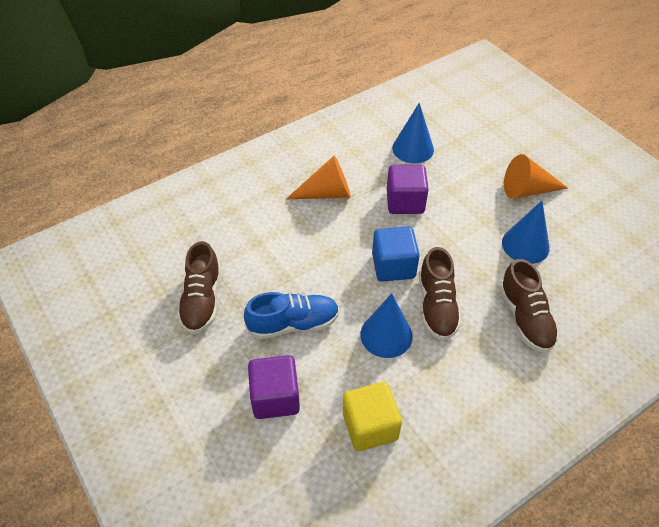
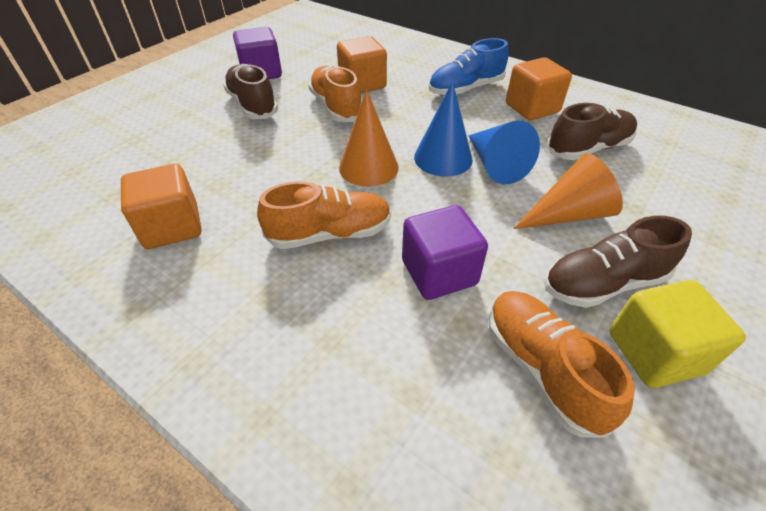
blue cone: [360,293,413,358] [392,103,434,163] [502,201,550,264] = 3 -> [414,81,473,177] [469,121,540,184] = 2
blue cube: [372,226,420,282] = 1 -> none = 0
orange cube: none = 0 -> [121,164,201,249] [337,36,387,93] [506,57,572,120] = 3
orange shoe: none = 0 -> [257,181,391,249] [308,65,361,122] [489,291,635,438] = 3

